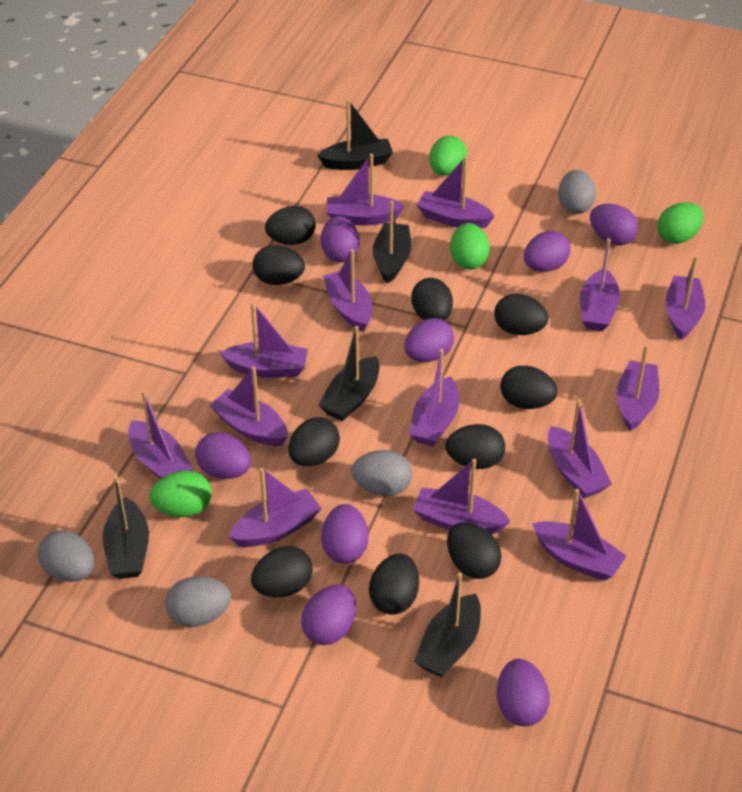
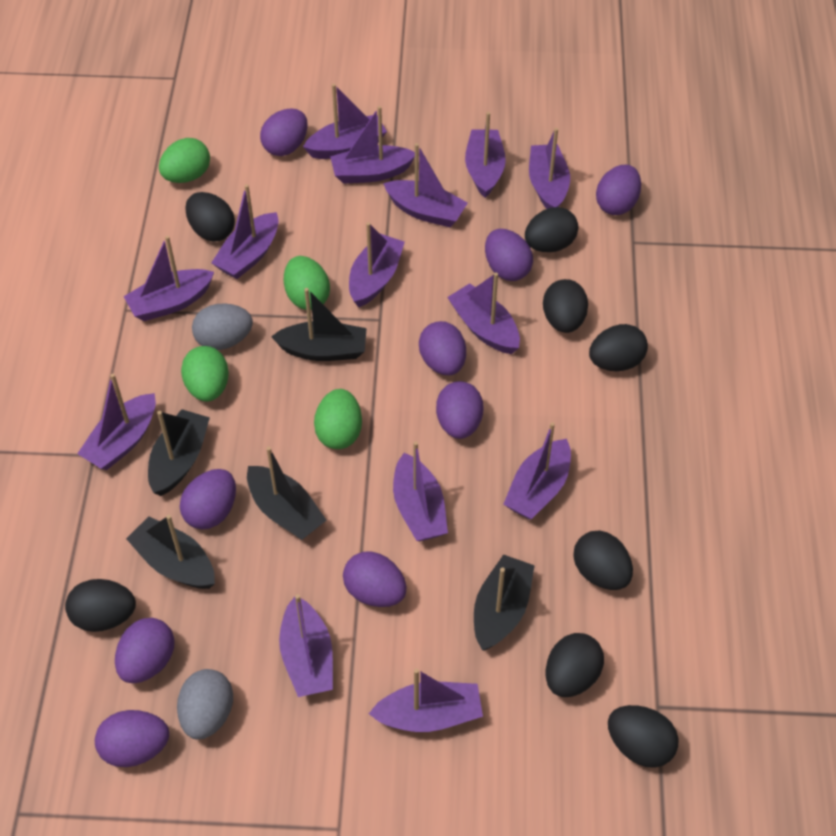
black egg: [251,546,313,597] [252,245,305,285] [265,206,316,245] [289,417,340,466] [369,553,419,615] [411,278,453,321] [445,424,505,469] [447,522,502,579] [494,294,548,335] [500,366,558,409] = 10 -> [65,579,136,632] [185,192,235,241] [525,207,578,252] [543,279,588,333] [546,633,604,697] [573,531,633,590] [589,324,648,371] [608,705,679,768] = 8
grey egg: [38,530,95,582] [165,576,231,627] [351,450,412,496] [558,170,596,214] = 4 -> [177,669,233,740] [192,303,253,350] = 2
purple egg: [195,432,251,479] [301,584,356,645] [321,216,360,262] [321,504,368,564] [404,318,454,362] [497,659,550,726] [524,231,570,272] [590,204,638,245] = 8 -> [95,710,169,767] [115,618,175,683] [180,469,236,529] [260,108,308,156] [343,551,407,607] [419,321,466,375] [436,381,483,439] [485,229,533,281] [596,165,641,215] = 9

